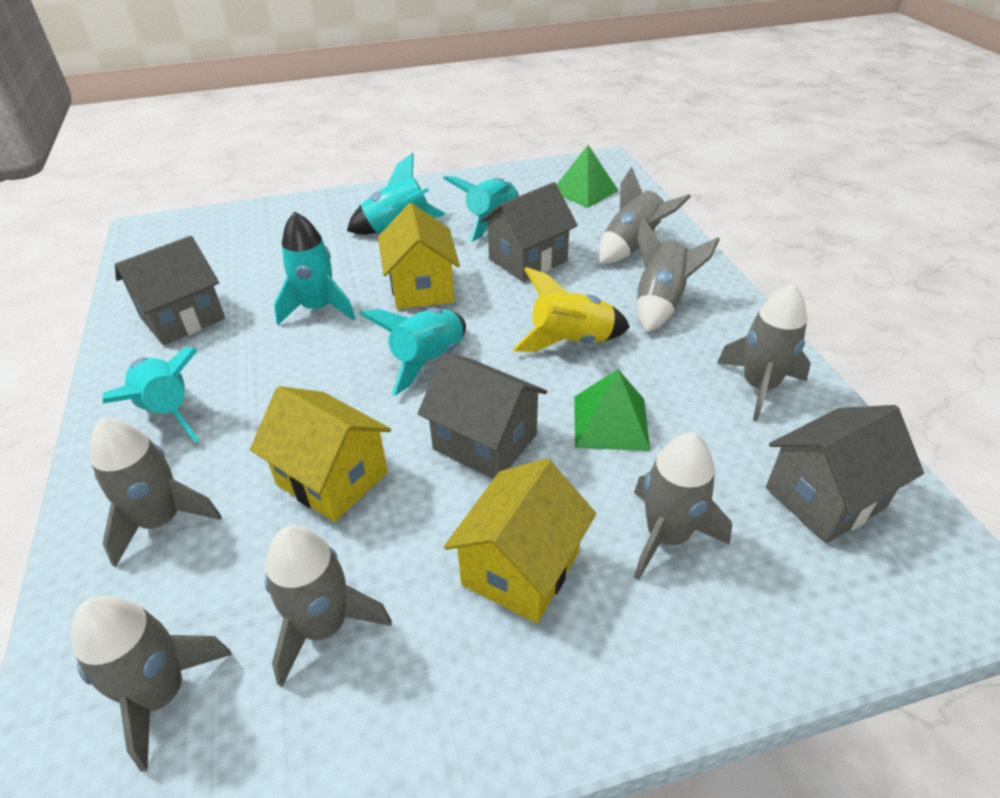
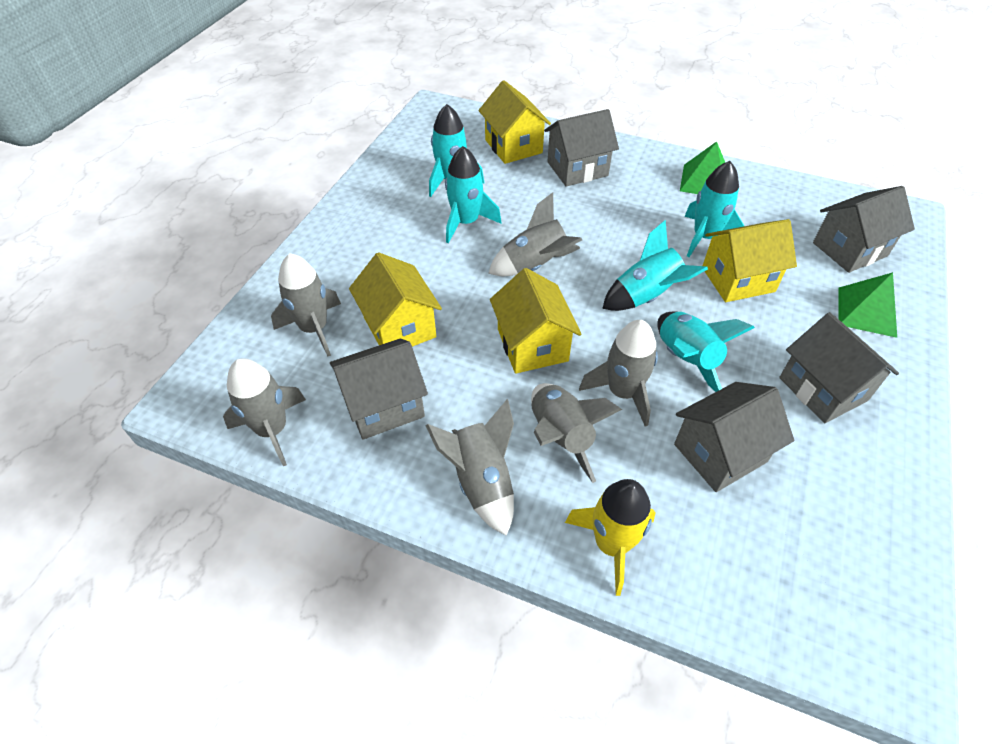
grey house: [115,236,225,345] [418,352,547,479] [480,182,578,282] [766,405,924,544] = 4 -> [330,339,428,440] [544,109,619,187] [674,382,794,492] [779,312,899,423] [813,186,915,273] = 5
grey rocket: [72,596,232,772] [90,418,222,567] [265,525,392,687] [598,167,691,264] [634,432,732,580] [637,218,720,333] [717,284,811,421] = 7 -> [223,358,306,466] [271,253,341,357] [425,399,514,536] [488,192,582,276] [531,383,622,483] [579,320,658,427] = 6
yellow house: [250,386,391,522] [378,203,460,309] [444,458,596,623] = 3 -> [349,252,442,347] [478,80,551,164] [490,268,581,374] [703,219,797,302] = 4

